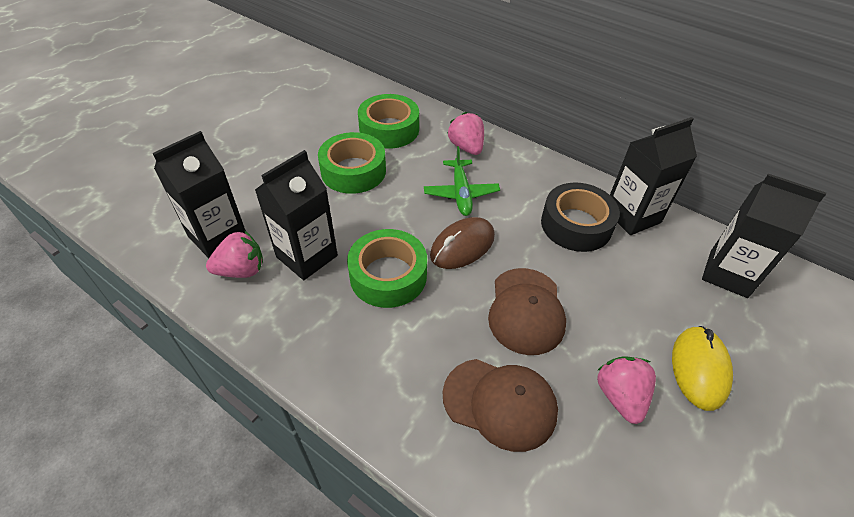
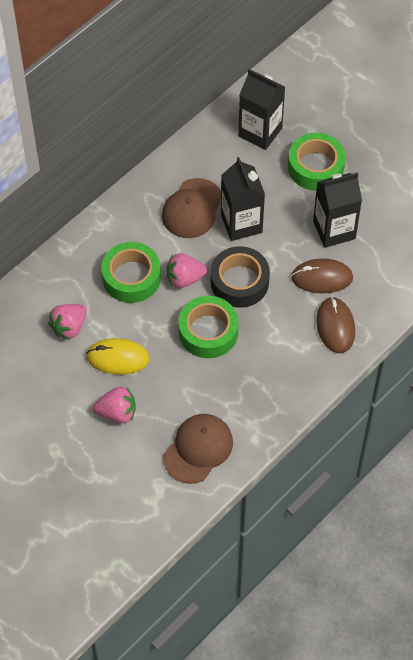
black carton: [153,131,246,258] [255,150,338,280] [610,117,697,235] [702,174,826,298] = 4 -> [221,157,265,241] [238,69,285,150] [313,172,362,248] = 3
brown mouse: [430,217,495,269] = 1 -> [291,259,353,293] [316,297,355,353] = 2
green plane: [424,146,500,216] = 1 -> none = 0

